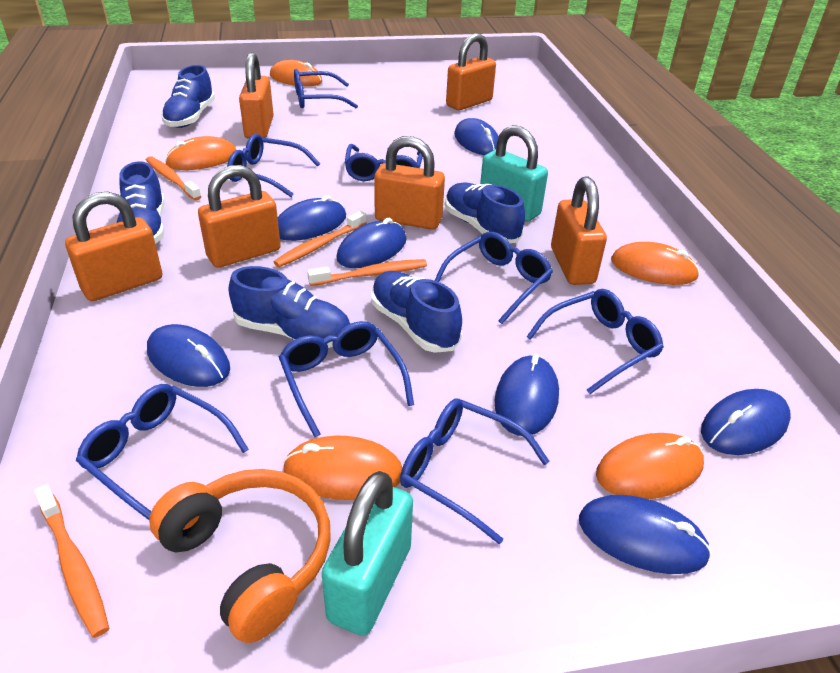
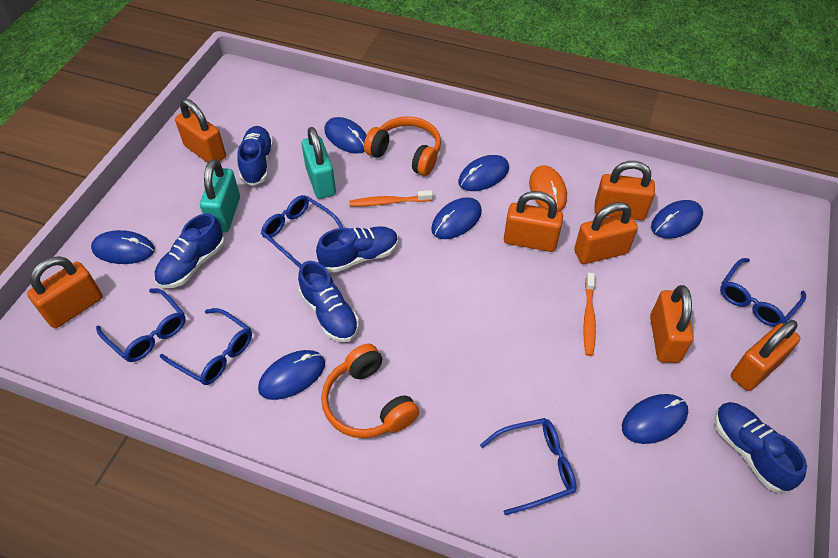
blue glasses: [76,384,249,520] [227,134,320,197] [279,321,414,437] [294,69,358,108] [345,144,423,181] [400,399,550,544] [435,232,553,324] [527,289,664,394] = 8 -> [96,288,186,362] [160,308,252,385] [261,195,343,268] [480,418,577,515] [720,258,806,327] = 5
orange headphones: [149,469,331,643] = 1 -> [321,344,419,438] [364,116,441,176] = 2
orange mouse: [165,136,236,170] [270,60,322,86] [283,436,402,500] [596,433,704,499] [611,242,700,285] = 5 -> [529,165,567,211] = 1
orange padlock: [65,192,162,301] [198,165,281,268] [239,52,274,139] [374,136,445,230] [446,33,496,110] [551,176,607,285] = 6 -> [27,256,103,328] [175,99,226,163] [504,191,563,252] [574,202,638,264] [594,161,655,220] [650,285,694,363] [731,320,801,391] = 7
orange toothbrush: [34,484,109,638] [146,156,201,201] [274,211,366,267] [307,259,427,286] = 4 -> [349,190,433,206] [583,273,596,356] = 2

